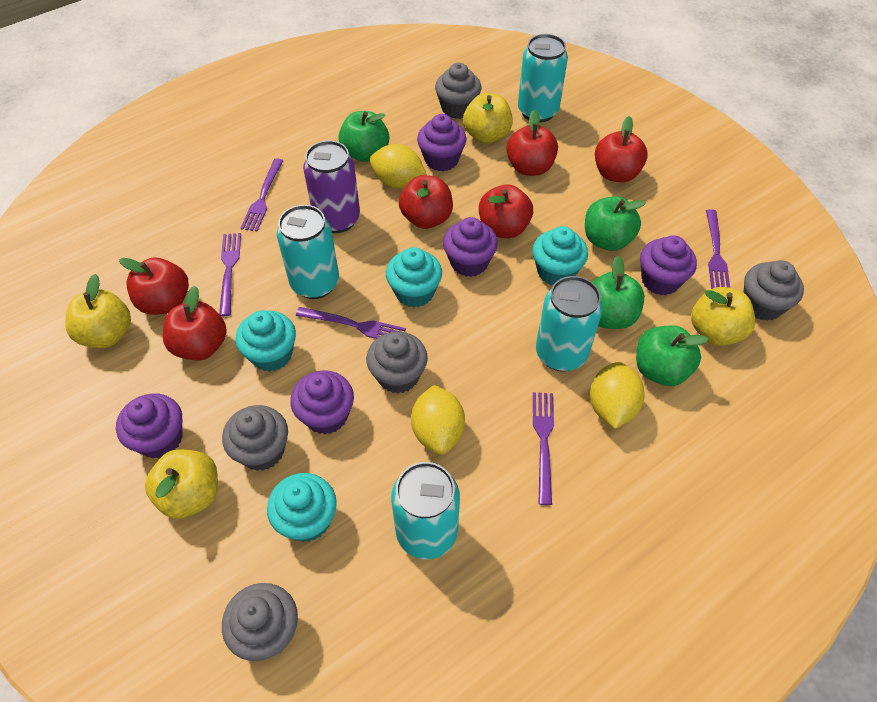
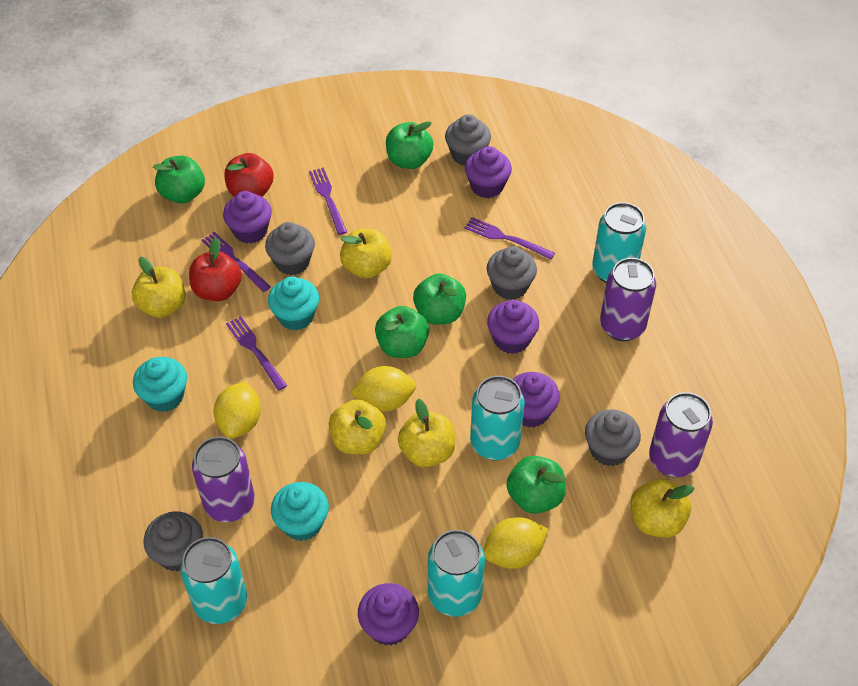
green apple: [338,111,389,162] [585,196,646,251] [592,256,644,329] [636,325,709,386] = 4 -> [153,156,205,204] [375,306,429,358] [386,122,433,169] [413,273,466,325] [507,456,566,514] = 5
purple can: [303,140,360,233] = 1 -> [192,437,255,522] [600,258,656,341] [649,392,713,477] = 3
purple fork: [219,233,241,316] [241,159,283,231] [296,307,406,339] [533,392,554,505] [706,209,730,289] = 5 -> [201,232,271,292] [226,316,287,391] [309,167,347,235] [464,217,555,260] = 4
red apple: [119,257,189,315] [163,286,227,361] [399,175,453,229] [479,184,533,238] [506,109,558,176] [595,116,648,182] = 6 -> [189,237,242,301] [224,153,274,197] = 2
turquoise cupcake: [235,310,296,372] [267,473,337,542] [386,247,442,308] [532,226,588,285] = 4 -> [133,357,187,412] [268,277,319,330] [271,482,329,541] = 3
yellow apple: [65,274,131,348] [145,449,218,519] [463,93,513,144] [691,287,755,346] = 4 -> [132,257,186,318] [329,399,386,455] [340,229,392,279] [398,399,455,467] [630,479,694,538] = 5

